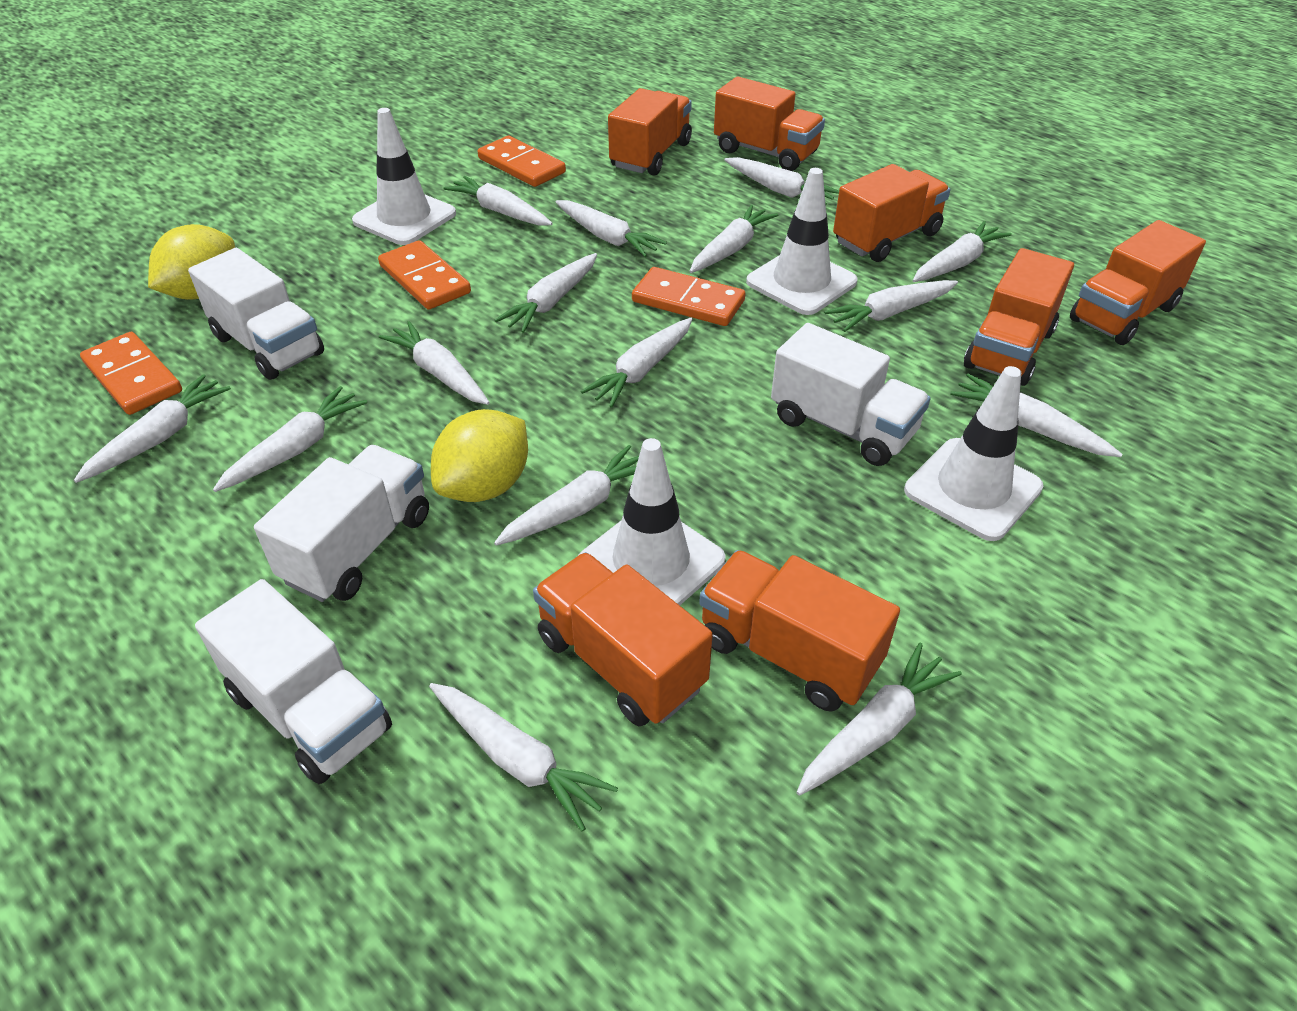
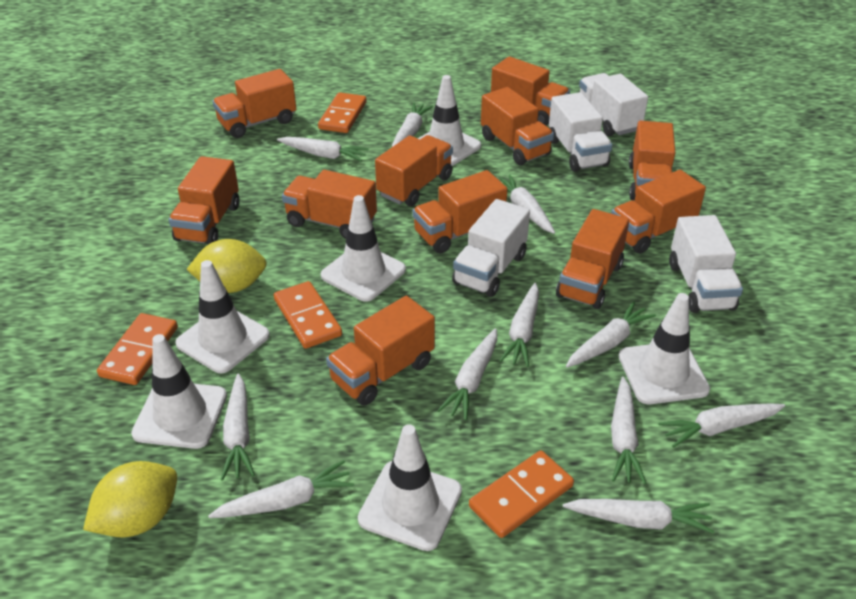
orange truck: [533,552,713,726] [608,88,692,176] [699,550,900,712] [714,77,825,171] [833,164,950,262] [964,248,1074,386] [1070,220,1206,345] = 7 -> [169,156,240,245] [213,69,296,138] [282,170,377,239] [326,296,435,405] [375,135,453,206] [412,170,507,254] [481,87,554,165] [491,57,570,125] [556,209,629,309] [611,170,706,254] [629,121,675,200] = 11
white carrot: [74,374,231,483] [213,386,367,492] [379,321,490,405] [429,683,618,832] [444,176,553,226] [494,445,639,546] [495,253,597,333] [556,200,667,257] [581,318,692,408] [690,205,778,273] [724,157,839,205] [797,643,962,796] [824,280,958,332] [912,221,1012,282] [950,374,1122,457] = 15 -> [208,460,354,518] [220,374,255,480] [277,137,369,161] [392,103,433,147] [437,328,497,420] [499,175,555,234] [500,283,539,367] [563,499,714,533] [566,301,656,368] [611,377,646,484] [658,403,785,448] = 11
white traffic cone: [352,108,456,245] [578,438,726,605] [746,168,858,315] [904,366,1043,541] = 4 -> [131,334,227,449] [175,260,270,373] [321,195,406,302] [358,424,462,551] [418,75,481,166] [619,293,710,404] = 6

